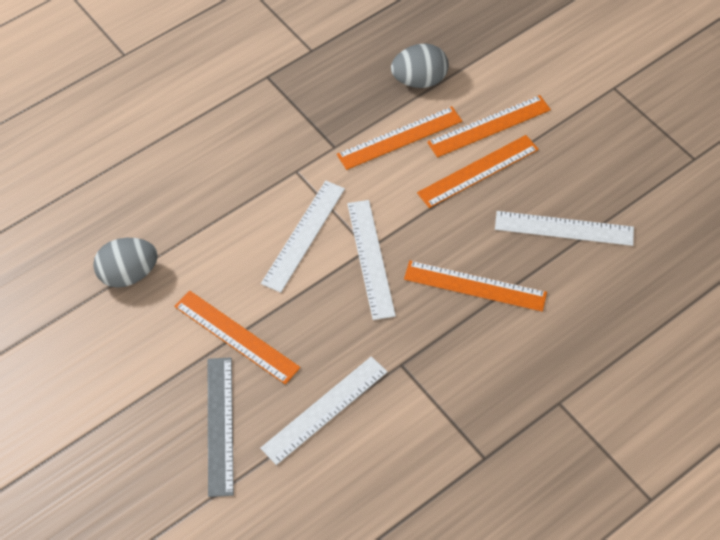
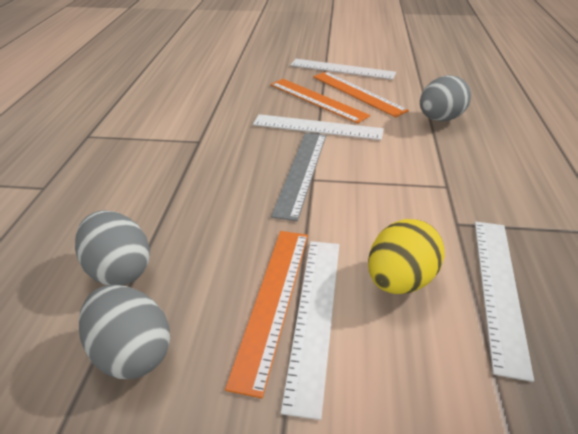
grey egg: [93,238,158,288] [391,43,449,88] = 2 -> [75,210,150,286] [79,285,170,379] [420,75,471,121] = 3
orange ruler: [174,291,300,385] [337,106,462,170] [404,260,547,312] [417,135,539,208] [427,95,551,157] = 5 -> [225,231,308,399] [270,79,370,123] [313,72,409,118] = 3
yellow egg: none = 0 -> [368,219,445,294] = 1

